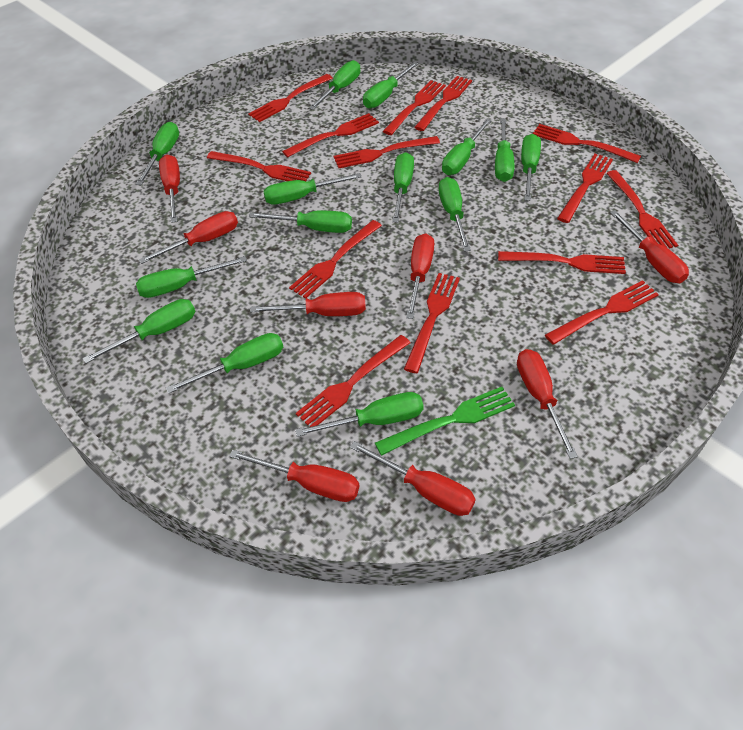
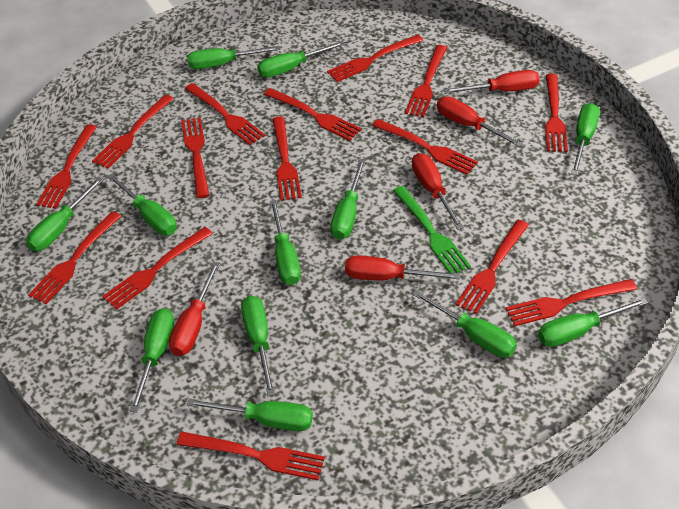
green screwdriver: [83,299,196,363] [136,122,179,185] [136,256,247,298] [166,333,283,394] [249,210,352,233] [263,173,362,205] [295,392,424,437] [309,60,360,110] [363,62,418,108] [392,152,414,223] [439,177,471,252] [442,119,492,175] [495,118,514,182] [521,134,541,201] = 14 -> [26,177,104,251] [107,174,177,235] [130,308,174,413] [187,46,280,69] [187,399,313,431] [241,296,275,396] [257,41,345,78] [270,200,301,285] [331,160,366,240] [412,290,517,357] [538,298,648,347] [571,103,600,175] = 12
red fork: [207,151,311,181] [249,74,333,122] [282,113,379,158] [289,220,382,299] [296,335,411,427] [334,136,440,168] [383,80,446,135] [404,273,460,373] [414,76,472,131] [498,251,626,274] [533,124,641,163] [545,280,659,345] [557,154,613,223] [606,170,678,248] = 14 -> [28,211,121,304] [36,124,97,209] [92,95,174,169] [102,227,213,310] [177,432,325,480] [181,117,209,198] [185,83,265,145] [264,88,362,141] [272,117,302,201] [327,35,424,82] [372,119,478,175] [405,45,447,117] [456,220,529,314] [505,279,637,326] [545,74,568,152] = 15
red screwdriver: [139,211,238,264] [159,154,180,223] [229,450,359,502] [250,292,366,316] [350,441,476,516] [406,233,434,319] [517,349,578,459] [610,210,689,283] = 8 -> [169,262,220,356] [345,255,460,280] [412,153,464,230] [437,96,523,147] [443,70,540,94] = 5

